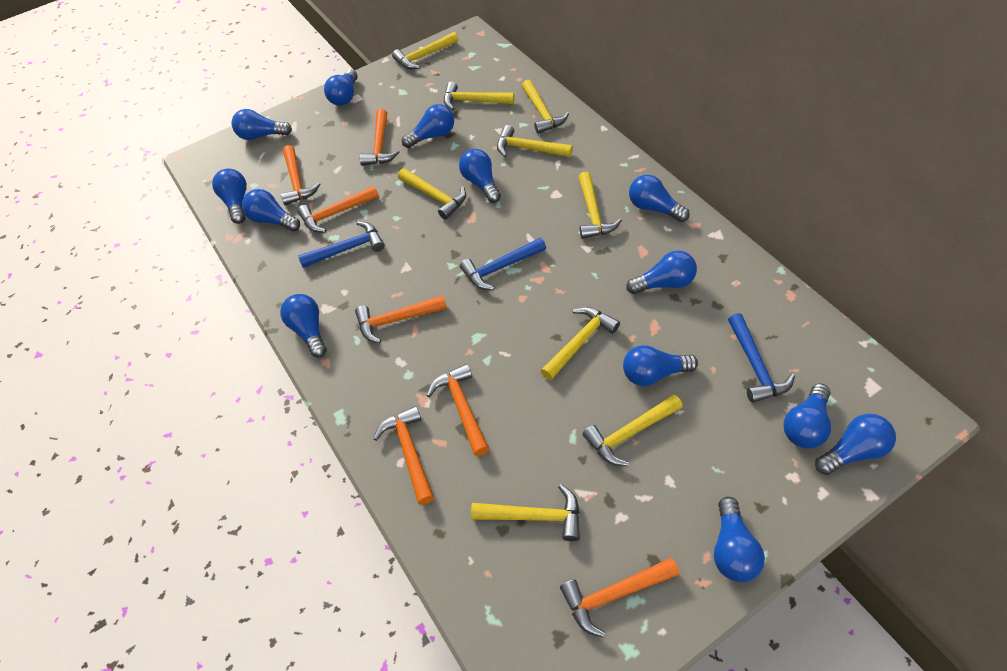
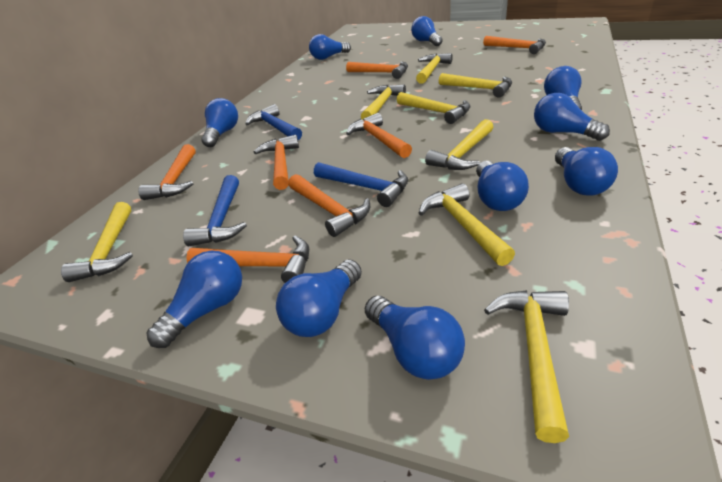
blue light bulb: [212,169,247,224] [232,109,292,140] [242,189,300,232] [280,294,327,358] [324,69,358,106] [402,104,454,148] [459,149,501,203] [623,345,698,386] [626,250,697,294] [629,175,690,222] [714,497,765,582] [783,384,831,449] [815,414,896,475] = 13 -> [147,251,242,348] [201,98,238,147] [276,260,362,337] [309,34,351,60] [365,296,465,380] [411,16,443,46] [476,161,529,211] [534,93,610,141] [544,66,582,110] [555,147,618,195] = 10
yellow hammer: [392,32,458,69] [398,168,466,220] [444,81,514,110] [471,484,580,541] [497,125,573,157] [522,80,569,134] [541,307,620,380] [578,171,622,239] [583,395,683,466] = 9 -> [61,202,133,282] [361,85,406,120] [397,92,471,124] [416,53,453,84] [419,183,515,266] [425,119,493,170] [439,73,512,98] [484,290,569,443] = 8

